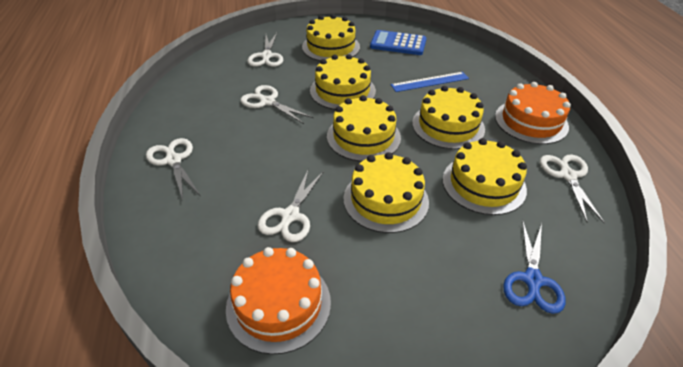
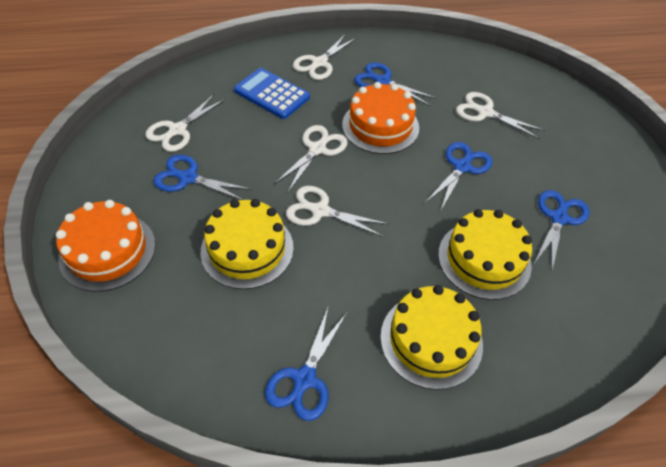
blue ruler: [391,72,469,92] = 1 -> none = 0
blue scissors: [503,220,566,314] = 1 -> [153,155,253,200] [265,308,347,421] [354,62,437,106] [425,142,492,210] [535,190,589,271] = 5
yellow cake: [302,14,360,61] [310,54,376,110] [327,95,401,162] [344,152,429,233] [412,86,485,149] [442,138,527,215] = 6 -> [201,199,294,289] [380,285,483,390] [438,209,532,300] = 3

